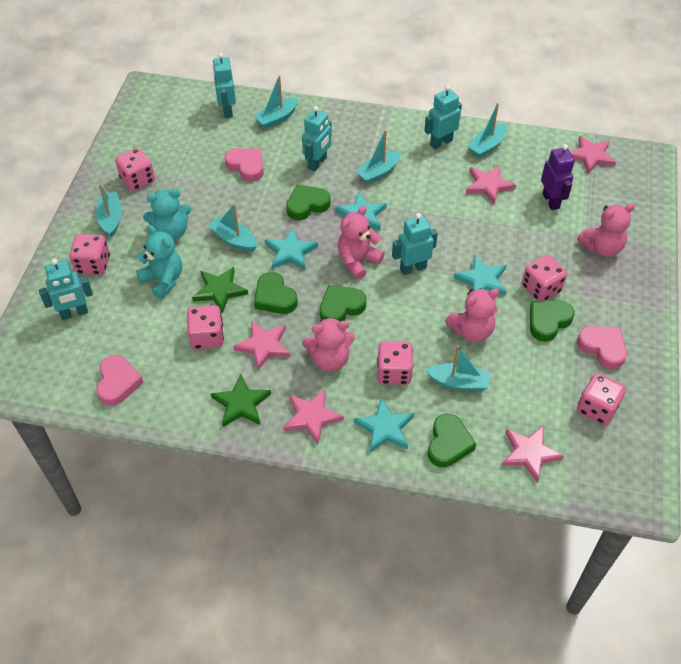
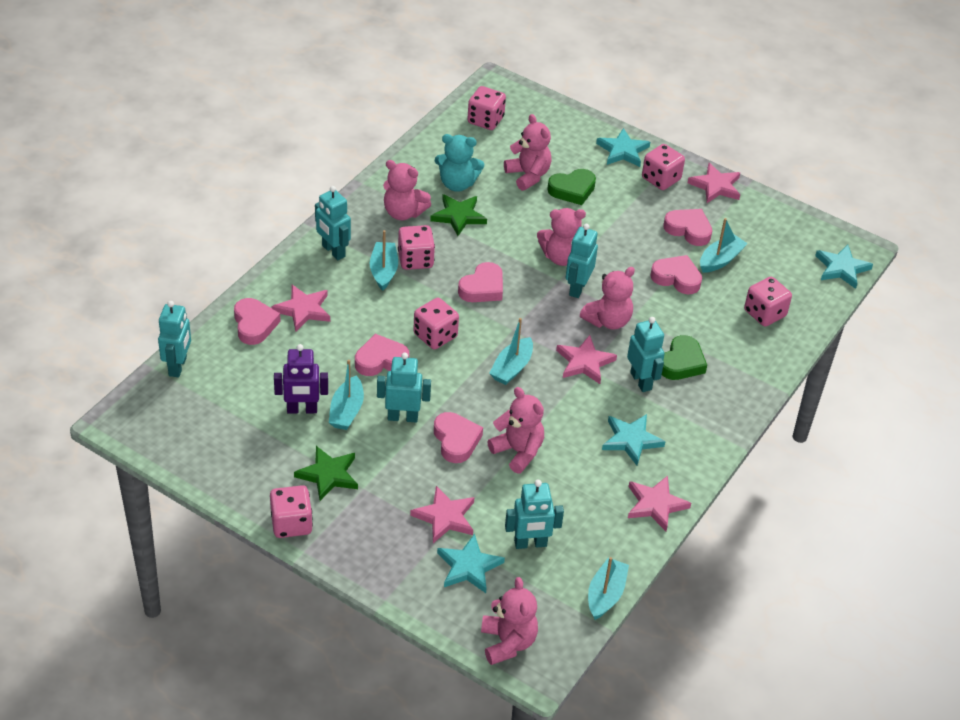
green heart: [254,272,297,314] [286,184,331,220] [320,285,366,321] [428,414,476,467] [530,301,575,342] = 5 -> [547,169,596,205] [662,335,707,380] = 2
pink heart: [96,355,144,406] [224,148,264,182] [577,326,627,369] = 3 -> [234,298,281,345] [355,334,409,376] [434,412,483,463] [458,262,503,302] [650,255,702,294] [663,209,712,246] = 6
pink teddy bear: [302,317,355,372] [338,206,385,280] [445,288,500,342] [577,203,635,257] = 4 -> [383,160,431,220] [481,577,538,665] [487,387,544,474] [504,114,552,191] [537,208,586,266] [580,267,635,330] = 6
turquoise boat: [96,184,122,237] [208,204,257,252] [253,75,298,129] [355,130,401,184] [426,345,490,391] [467,103,507,158] = 6 -> [329,360,364,430] [370,230,398,291] [489,318,533,385] [588,557,629,620] [700,218,748,273] = 5
turquoise robot: [39,258,93,320] [212,53,236,118] [302,106,332,172] [392,213,438,275] [424,85,462,149] = 5 -> [158,301,191,378] [315,186,351,260] [377,353,431,423] [505,480,564,549] [566,224,598,298] [627,317,665,392] = 6
turquoise teddy bear: [136,225,182,299] [143,189,191,241] = 2 -> [435,134,484,192] = 1

